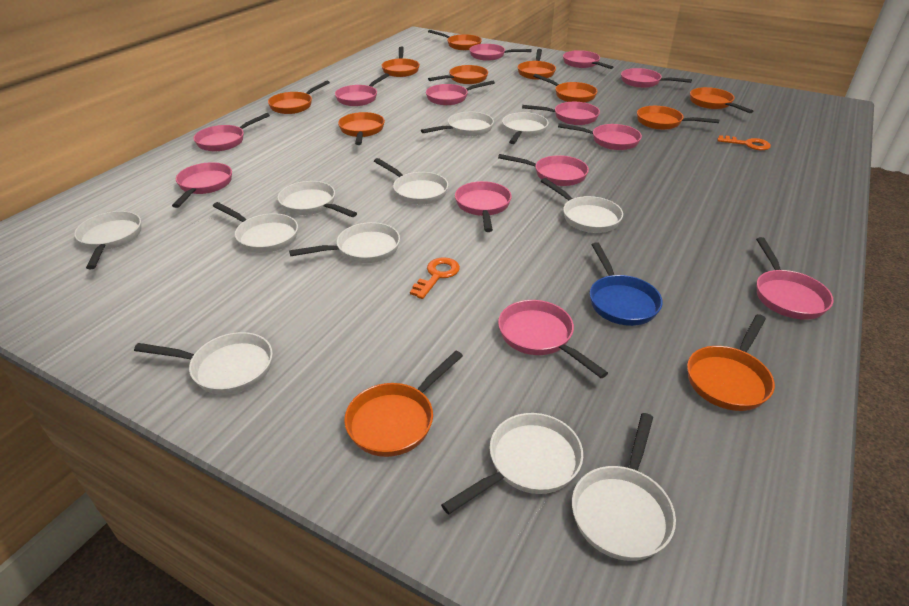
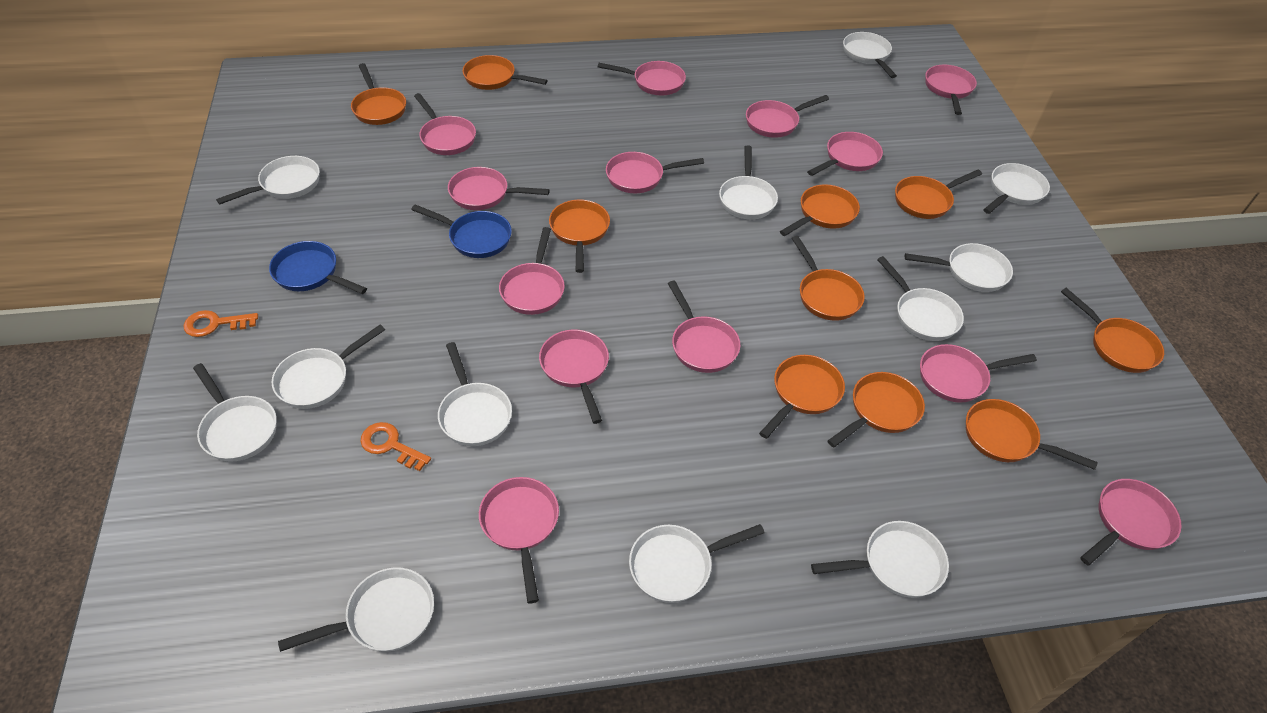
blue pan: [590,242,663,326] = 1 -> [269,241,367,294] [411,205,512,258] = 2
orange pan: [268,81,330,114] [338,112,385,145] [344,351,463,457] [381,47,420,77] [428,30,482,50] [428,65,488,84] [517,49,556,80] [533,74,597,103] [637,106,720,130] [687,314,775,411] [690,87,753,113] = 11 -> [351,63,406,125] [463,55,548,90] [549,199,610,273] [759,355,845,439] [780,184,860,236] [791,236,865,321] [827,372,925,448] [895,170,982,219] [966,399,1098,470] [1061,288,1164,373] = 10
white pan: [74,211,141,270] [134,332,273,395] [213,202,298,253] [277,181,357,217] [289,222,400,263] [374,158,448,205] [421,112,494,136] [441,413,583,515] [502,112,548,144] [541,178,623,233] [572,413,676,561] = 11 -> [193,363,277,462] [216,156,320,204] [271,325,385,409] [278,567,434,652] [438,342,512,446] [629,524,765,603] [719,145,778,219] [811,521,949,598] [843,32,897,78] [877,256,964,341] [905,243,1013,292] [983,163,1050,214] = 12

